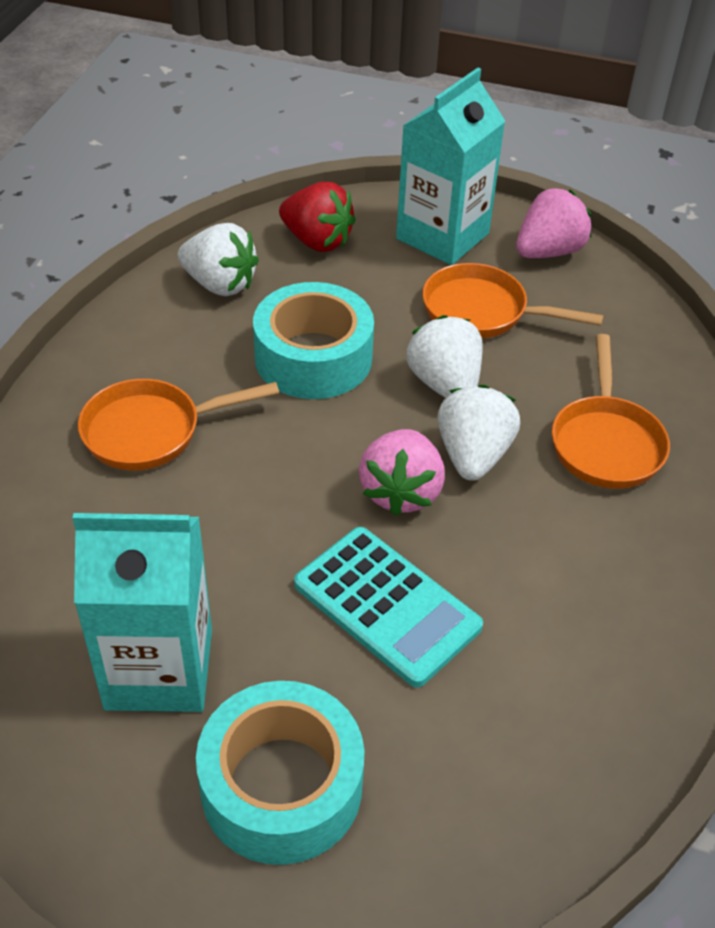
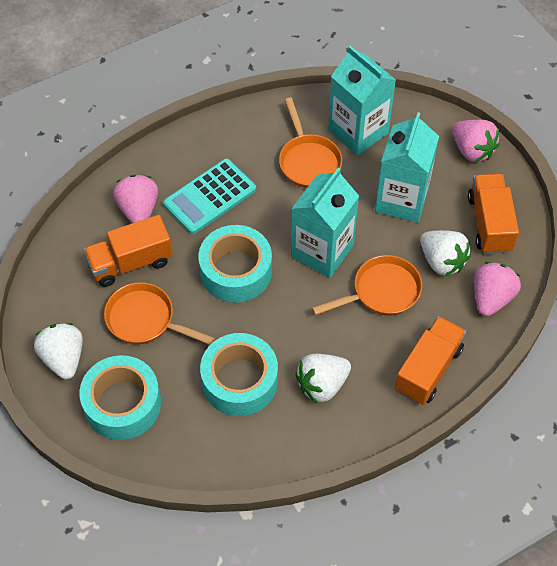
orange truck: none = 0 -> [84,215,173,287] [395,316,466,405] [468,174,519,254] = 3
pink strawberry: [359,429,445,516] [516,188,591,258] = 2 -> [113,175,158,223] [452,119,500,162] [474,262,521,316] = 3
red strawberry: [279,182,356,252] = 1 -> none = 0
turquoise carton: [73,513,212,712] [396,68,505,265] = 2 -> [291,167,359,278] [328,46,396,156] [375,112,439,223] = 3
turquoise tape: [196,681,365,865] [253,282,374,399] = 2 -> [80,355,161,440] [198,225,272,303] [200,333,278,416] = 3

